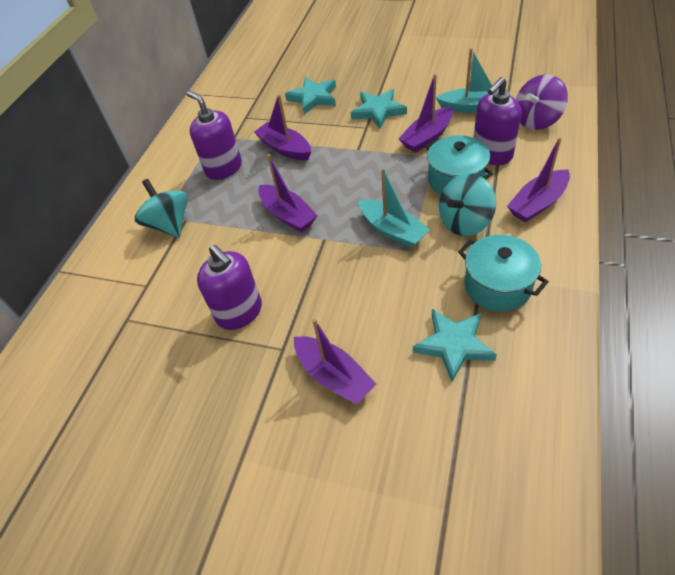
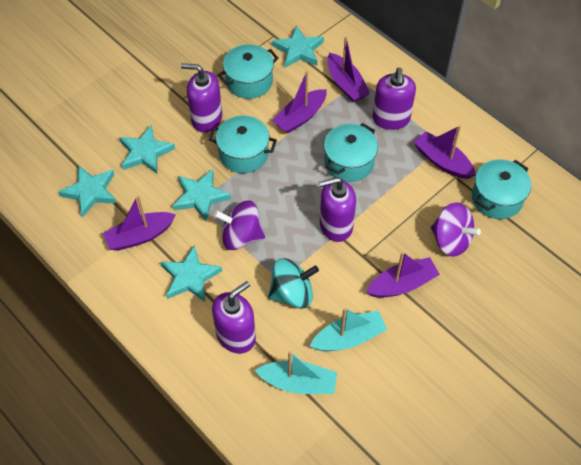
purple soap dispenser: [187,91,242,180] [197,245,262,330] [473,77,522,165] = 3 -> [181,63,222,133] [212,281,256,354] [319,177,356,242] [373,68,416,130] = 4
purple spinning top: [516,74,568,130] = 1 -> [214,200,265,250] [431,202,481,256] = 2
turquoise pot: [425,135,493,195] [458,235,549,312] = 2 -> [209,115,277,173] [218,44,279,99] [324,123,378,182] [472,159,531,219] = 4
turquoise spinning top: [135,179,188,238] [439,173,496,236] = 2 -> [268,258,319,309] = 1
turquoise star: [285,77,336,114] [351,89,407,129] [413,309,497,382] = 3 -> [58,165,117,217] [119,125,175,174] [161,245,222,302] [173,169,231,222] [272,25,324,68] = 5

